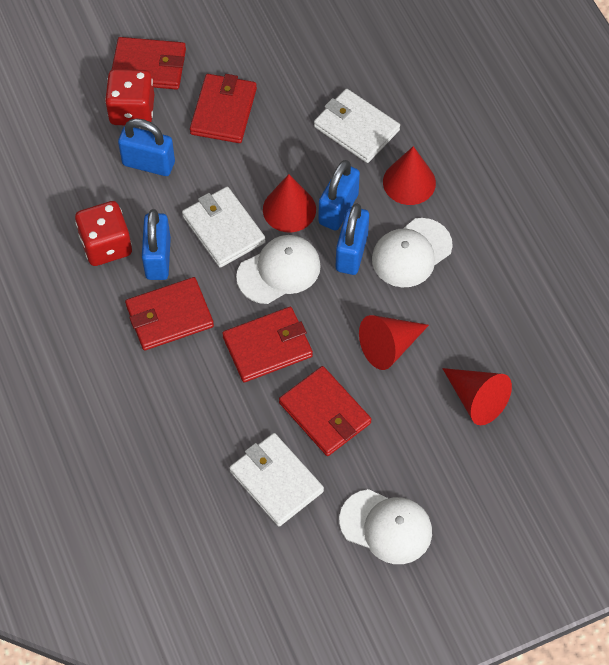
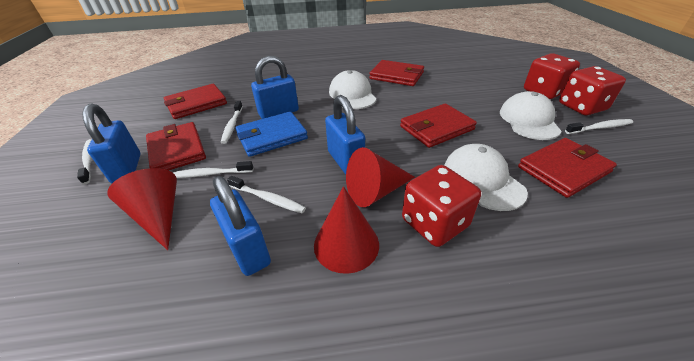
blue wallet: none = 0 -> [235,111,308,157] = 1
red cone: [263,174,316,232] [359,315,429,370] [383,146,436,205] [442,368,512,425] = 4 -> [107,168,177,250] [314,186,379,274] [346,147,415,207] = 3
red dice: [75,201,132,266] [105,69,154,125] = 2 -> [402,165,481,247] [524,53,580,99] [559,66,626,115] = 3
white toothbrush: none = 0 -> [77,139,92,184] [172,161,253,178] [221,101,243,144] [227,176,306,213] [565,119,633,134] = 5
white wallet: [182,187,266,268] [229,433,324,527] [314,89,400,163] = 3 -> none = 0

